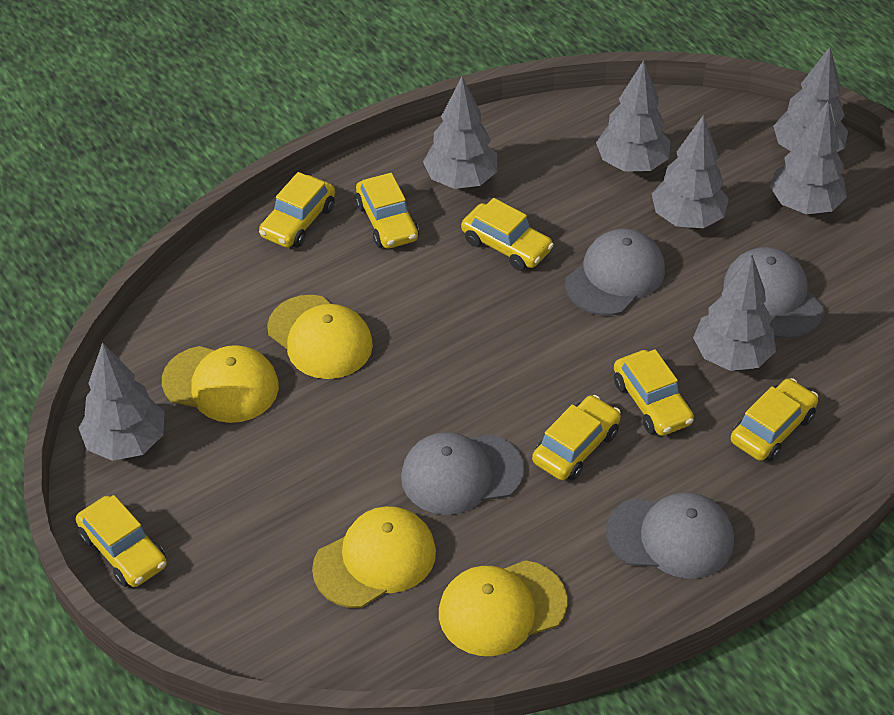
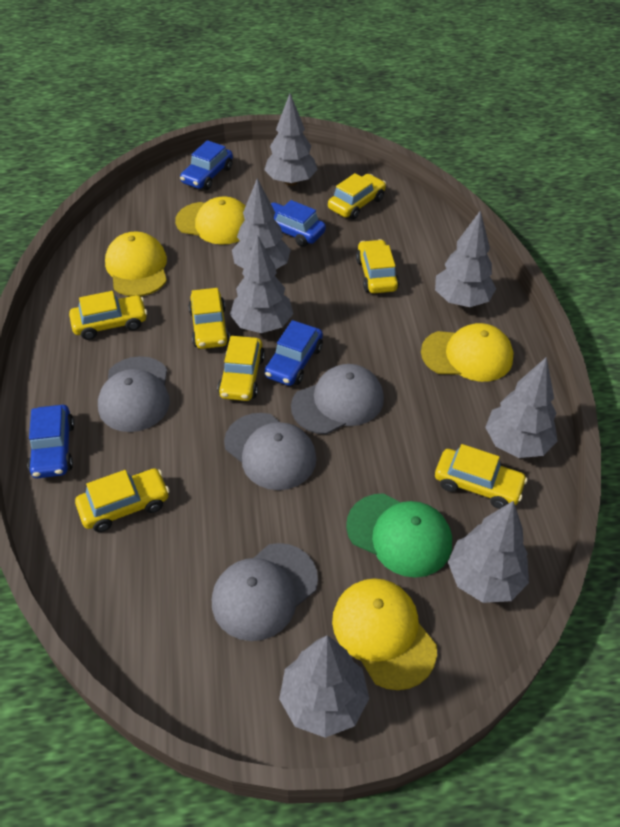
blue car: none = 0 -> [28,405,75,478] [180,140,233,190] [264,320,323,386] [271,200,326,247] = 4
green cap: none = 0 -> [346,493,452,577] = 1

